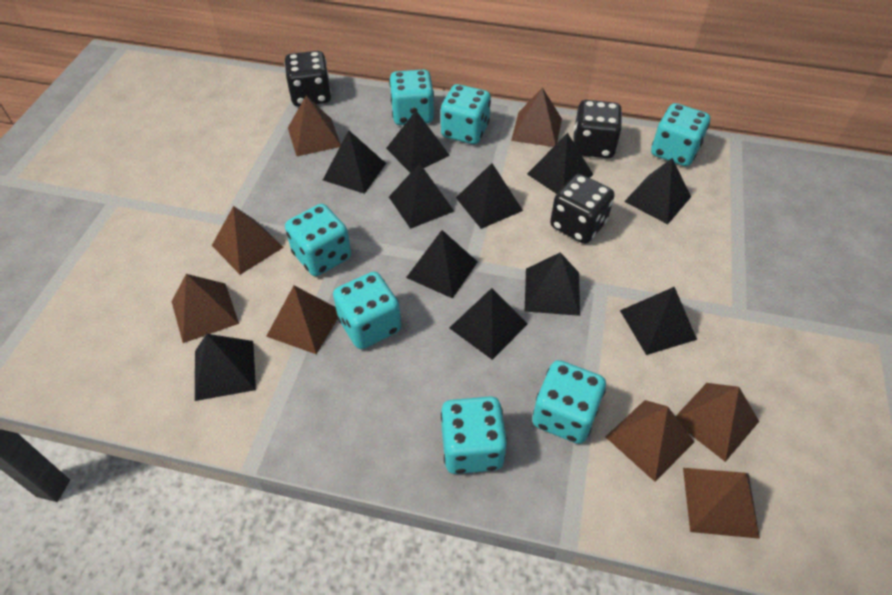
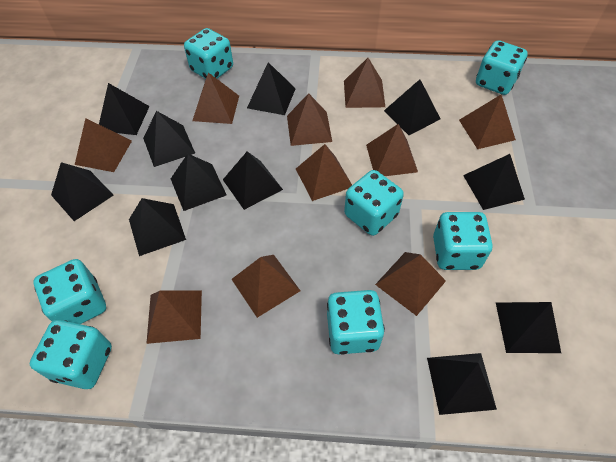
black dice: [284,51,331,106] [550,174,615,244] [573,100,622,158] = 3 -> none = 0
brown pyramid: [171,274,239,343] [212,206,284,275] [266,285,338,354] [288,95,341,156] [511,87,562,147] [606,400,694,482] [675,383,759,462] [683,468,760,539] = 8 -> [75,118,132,172] [146,290,202,344] [192,72,239,124] [232,255,300,318] [287,93,332,146] [296,144,352,201] [344,58,385,108] [366,124,418,176] [375,252,446,316] [459,94,516,149] = 10

